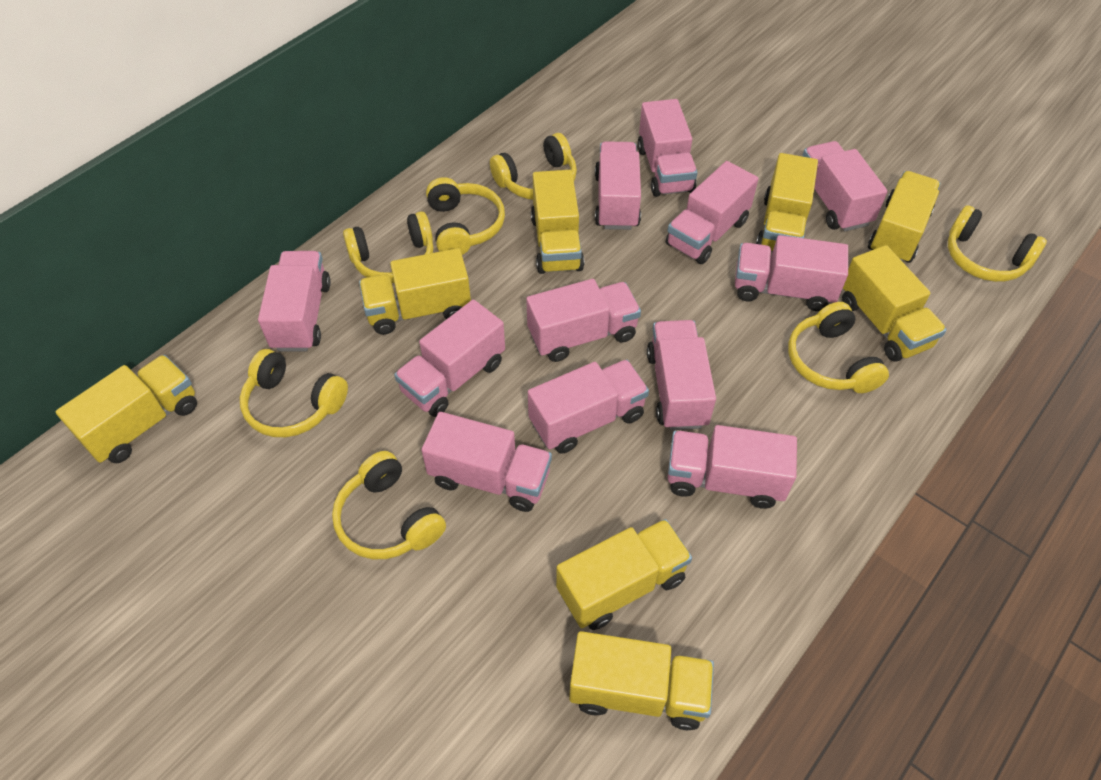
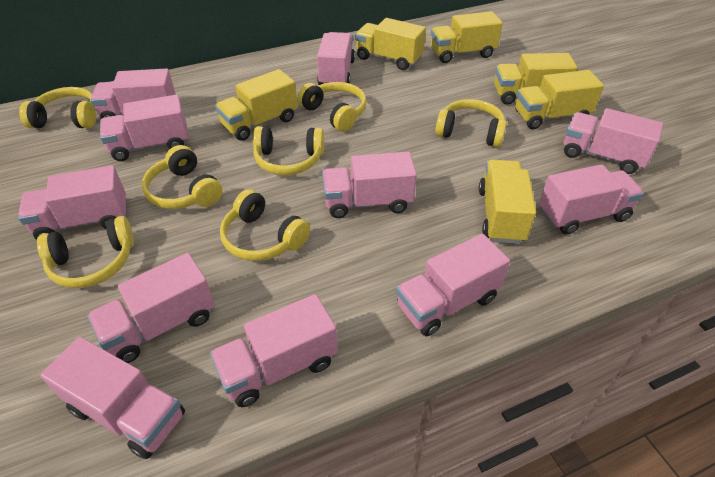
pink truck: [258,251,331,351] [394,300,505,417] [421,412,552,512] [526,279,641,362] [528,360,649,454] [595,141,641,230] [637,99,697,197] [647,320,716,430] [666,161,758,264] [667,425,797,509] [735,235,848,311] [802,141,888,231] = 12 -> [18,165,127,240] [40,337,185,459] [87,253,215,363] [91,68,176,119] [100,95,189,161] [210,294,338,407] [317,32,355,85] [322,151,417,218] [396,234,510,336] [539,164,644,234] [564,108,663,174] = 11
yellow truck: [56,355,197,463] [359,248,471,335] [531,170,584,274] [556,519,692,630] [569,631,714,730] [756,153,818,252] [842,245,947,362] [868,171,940,263] = 8 -> [215,69,298,141] [355,18,426,70] [431,11,503,63] [479,160,536,244] [494,53,578,105] [515,70,604,129] = 6

